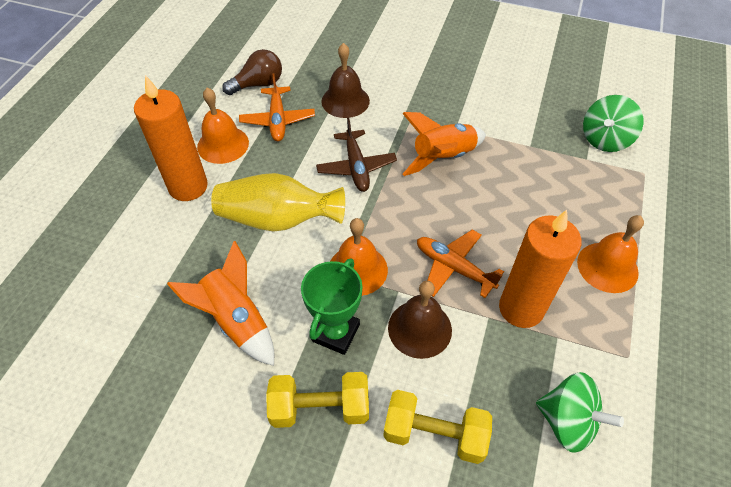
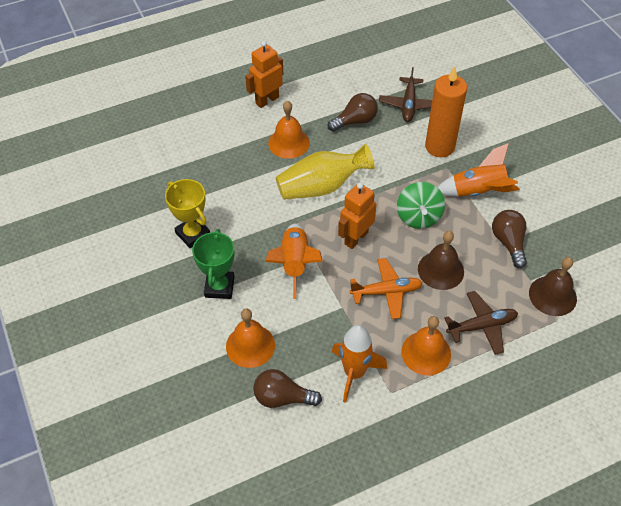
brown light bulb: [222,49,282,95] = 1 -> [253,369,322,408] [327,93,378,132] [492,210,527,268] = 3
brown plane: [316,118,397,192] = 1 -> [379,67,432,122] [444,291,518,355] = 2
green spinning top: [536,372,624,452] [583,95,643,152] = 2 -> [397,182,445,229] = 1
orange candle: [134,75,208,201] [499,210,582,328] = 2 -> [425,66,467,157] = 1
orange plane: [239,74,315,141] [417,230,504,298] = 2 -> [350,258,423,319] = 1
orange robot: none = 0 -> [245,41,283,108] [338,182,376,249] = 2
orange rocket: [167,241,274,366] [402,112,486,176] = 2 -> [265,224,323,299] [332,325,387,403] [437,143,520,197] = 3
yellow dumbbell: [266,372,369,428] [383,390,492,464] = 2 -> none = 0
yellow trophy: none = 0 -> [165,179,210,248] = 1

